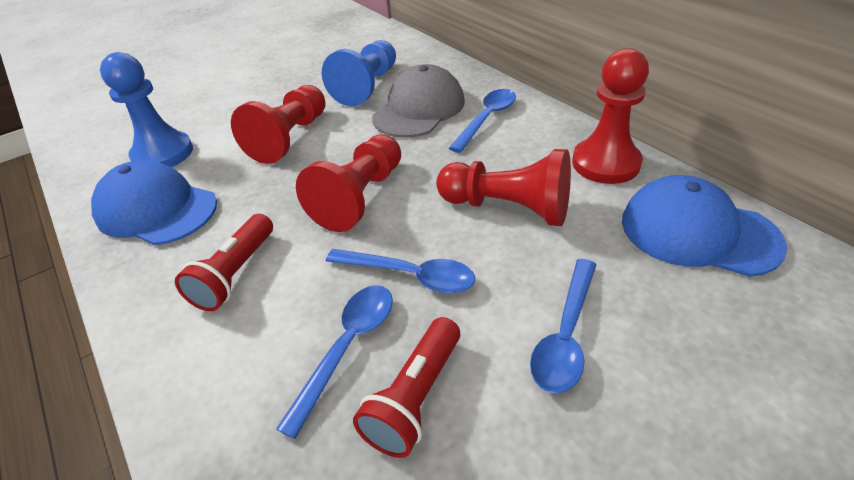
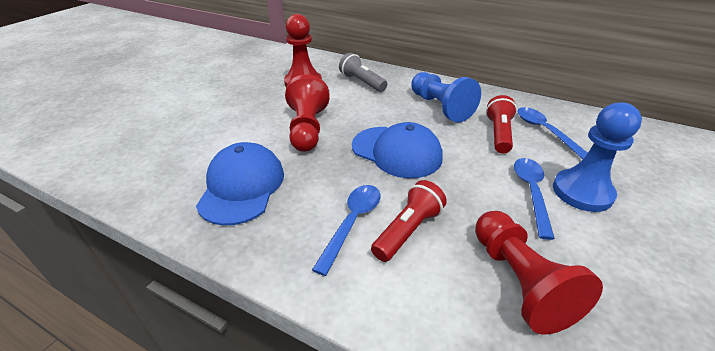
blue spoon: [276,285,393,439] [326,249,475,293] [449,89,516,153] [530,259,597,394] = 4 -> [312,185,381,276] [514,158,555,240] [517,107,588,159] = 3
grey cap: [372,64,465,138] = 1 -> none = 0
grey flashlight: none = 0 -> [339,53,387,92] = 1
red pawn: [231,85,326,164] [296,134,401,232] [436,149,571,226] [572,48,649,184] = 4 -> [284,14,322,87] [285,75,329,152] [475,211,603,335] = 3

